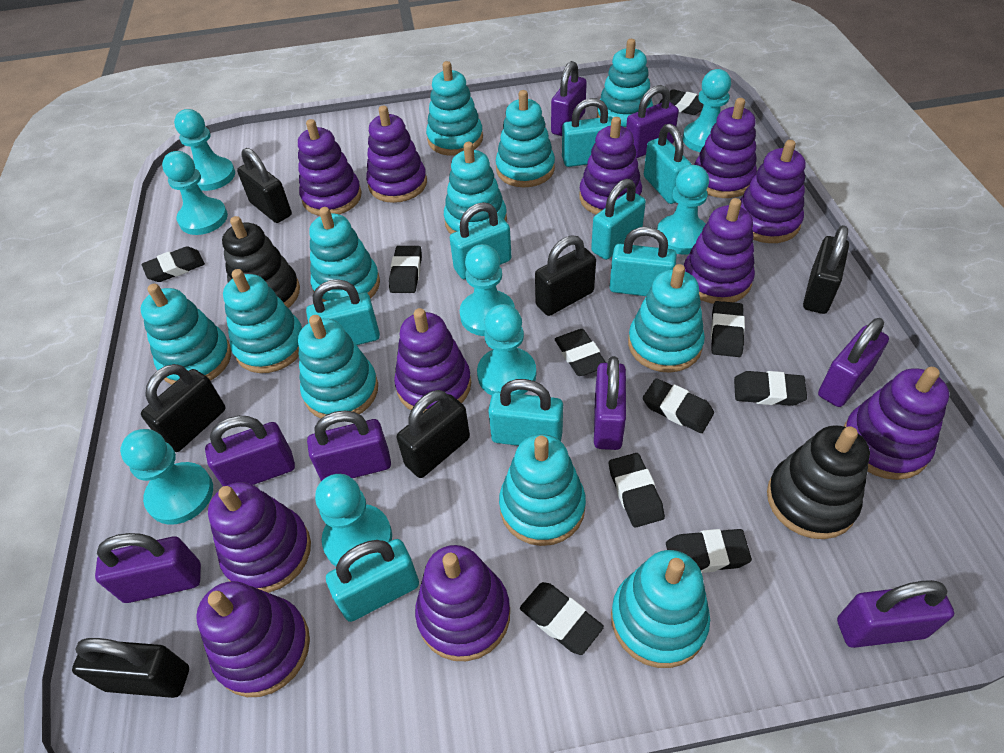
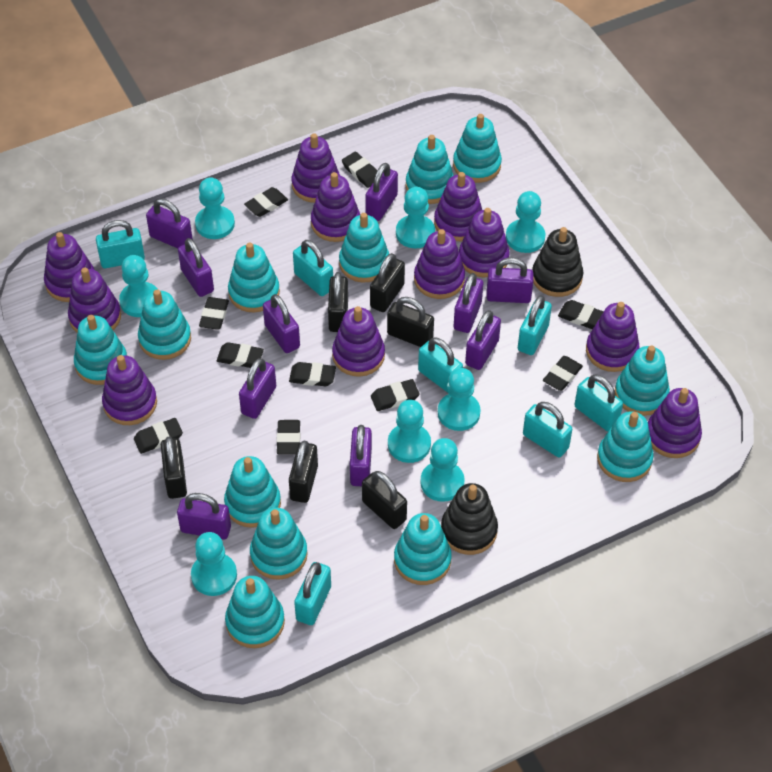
purple padlock: [95,533,201,603] [205,416,295,486] [307,410,391,481] [551,61,587,136] [594,356,626,450] [626,85,679,158] [818,318,889,407] [837,580,954,648] = 8 -> [146,199,193,248] [177,493,231,540] [178,238,214,297] [239,358,276,419] [263,294,300,353] [350,425,372,486] [365,163,398,221] [454,273,483,333] [465,310,501,370] [486,257,534,303] = 10
turquoise padlock: [306,279,380,345] [326,539,419,622] [450,202,512,279] [488,379,563,446] [562,98,612,167] [591,179,646,260] [610,227,677,296] [644,124,692,204] = 8 -> [96,220,145,268] [293,240,333,296] [294,562,331,625] [418,337,463,393] [518,295,552,355] [523,402,572,457] [574,374,623,432] = 7
turquoise stacking toy: [141,284,231,385] [223,269,302,373] [298,315,378,418] [309,207,380,302] [426,61,483,156] [444,142,507,234] [496,90,555,187] [499,434,586,546] [597,39,653,128] [611,550,710,668] [628,264,705,373] = 11 -> [74,315,127,385] [138,290,191,360] [224,456,281,528] [225,576,285,648] [228,242,280,312] [250,508,308,580] [339,213,389,282] [394,513,452,585] [406,135,454,204] [453,114,502,183] [597,411,654,482] [615,345,670,416] = 12

